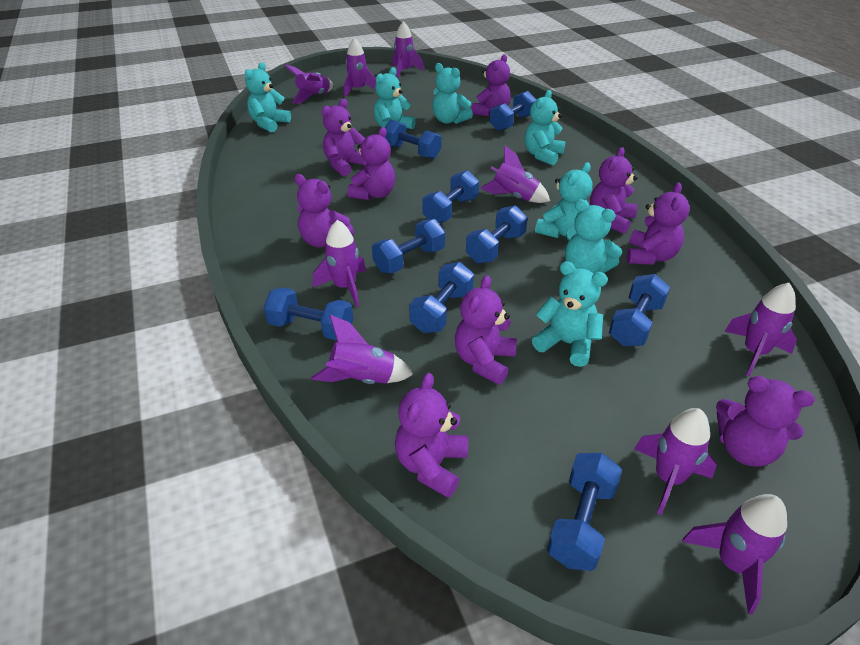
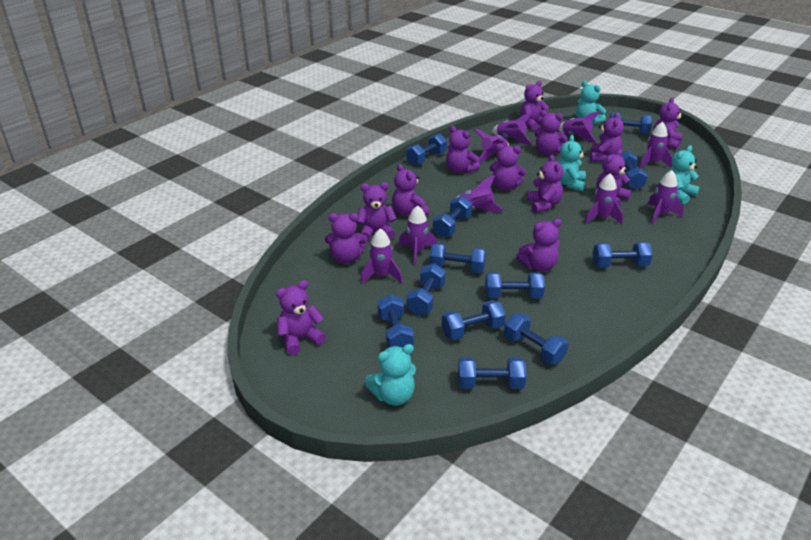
blue dumbbell: [263,287,353,340] [372,219,445,273] [385,120,441,159] [409,262,474,333] [422,170,479,223] [466,205,528,263] [490,91,536,131] [547,453,622,571] [609,274,670,346] = 9 -> [377,294,414,348] [406,263,446,315] [407,134,447,166] [430,243,486,273] [432,196,472,238] [442,300,506,340] [458,357,526,389] [485,272,545,299] [504,313,568,365] [593,242,653,267] [610,112,652,134] [621,151,648,190] = 12
purple teddy bear: [294,174,354,247] [322,99,367,176] [347,127,395,200] [395,373,468,498] [455,275,517,385] [471,54,511,116] [590,147,638,234] [627,182,690,265] [716,376,815,467] = 9 -> [276,280,326,355] [325,213,367,264] [357,182,397,241] [392,164,429,216] [446,126,480,173] [490,143,526,190] [516,219,562,272] [520,81,549,131] [527,155,563,213] [535,110,568,155] [590,112,624,162] [596,149,632,206] [653,97,683,150] = 13
turquoise teddy bear: [245,62,291,132] [374,67,416,129] [432,63,473,124] [524,90,566,166] [532,261,608,367] [535,162,592,238] [565,199,622,274] = 7 -> [365,344,416,406] [558,135,586,191] [576,81,606,125] [668,145,700,204] = 4

